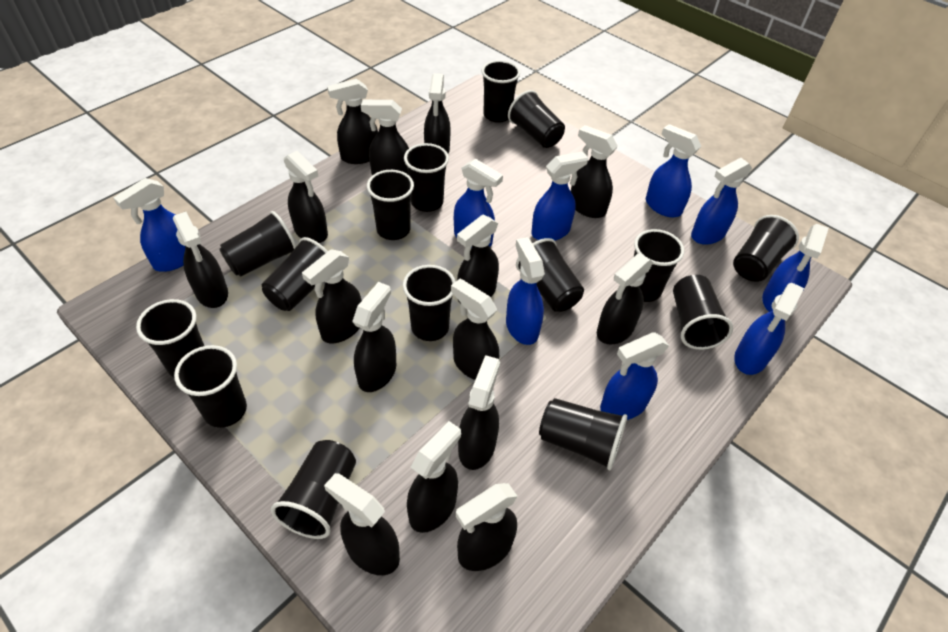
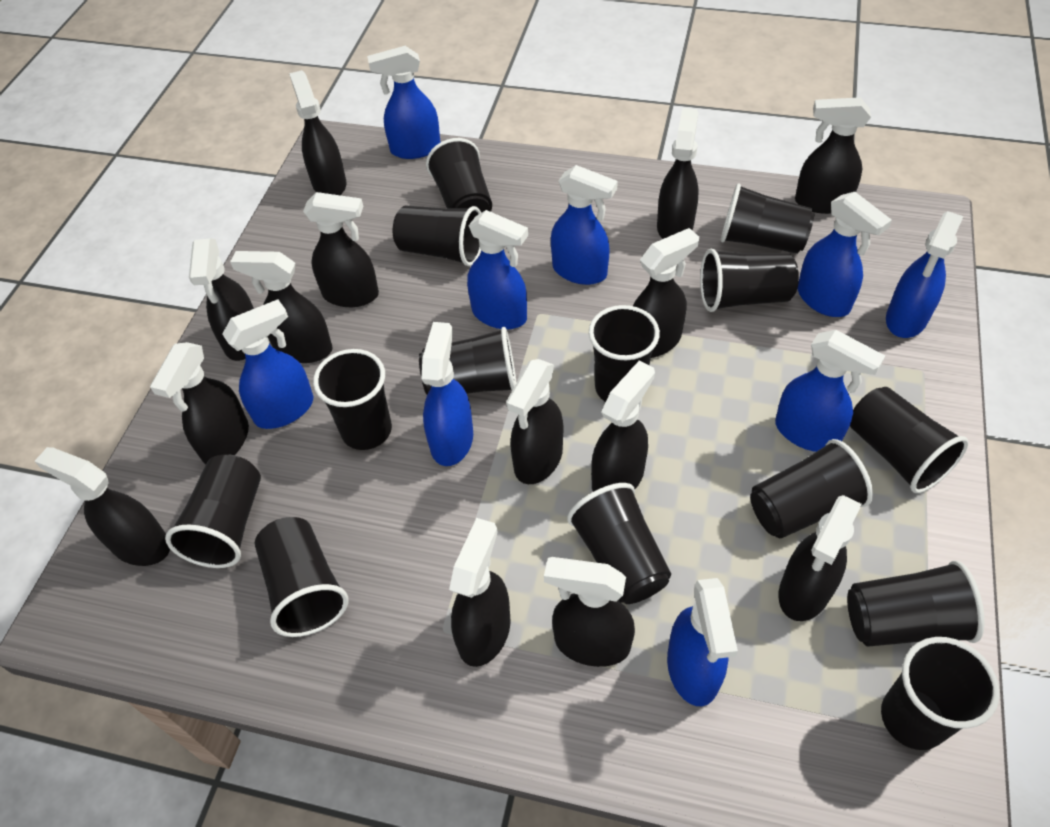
black cup: [136,299,204,377] [174,345,247,428] [219,211,297,277] [262,237,328,311] [271,440,356,539] [367,170,414,240] [403,265,456,341] [404,143,449,212] [482,60,520,123] [508,90,565,148] [516,238,584,312] [539,398,627,470] [634,229,684,302] [673,275,733,350] [733,215,799,282] = 15 -> [165,454,261,568] [255,517,349,637] [313,349,392,450] [393,206,481,266] [419,327,516,395] [426,138,492,213] [567,483,671,604] [589,305,660,402] [700,249,799,312] [721,183,814,254] [750,439,873,538] [847,561,985,647] [850,387,969,493] [881,637,1000,750] = 14
black spray bottle: [173,212,228,308] [284,151,328,243] [302,249,362,343] [324,473,400,575] [327,79,378,164] [352,282,396,392] [361,100,409,175] [407,421,461,533] [424,73,450,154] [451,279,499,380] [456,483,518,571] [457,215,499,304] [458,355,500,470] [571,125,618,218] [597,253,653,344] = 15 -> [34,447,170,566] [150,342,249,464] [189,239,254,361] [230,251,333,363] [289,70,346,195] [303,192,379,307] [449,518,511,667] [506,359,563,484] [544,557,635,667] [591,361,655,492] [633,228,699,358] [657,108,699,239] [778,495,862,621] [795,97,871,214] = 14

